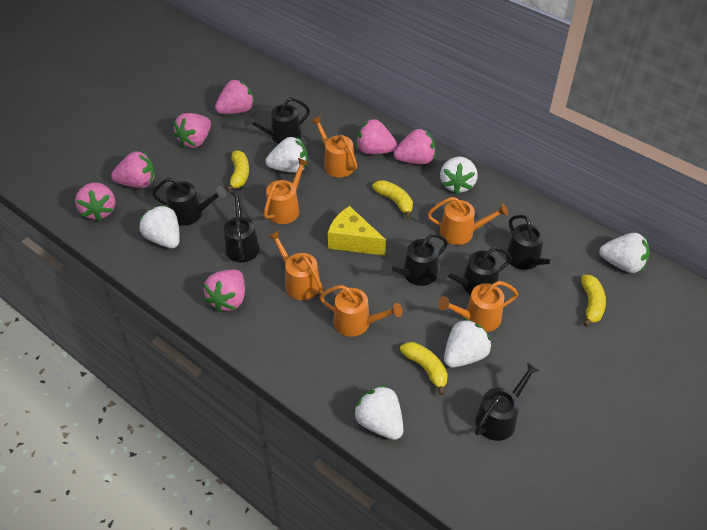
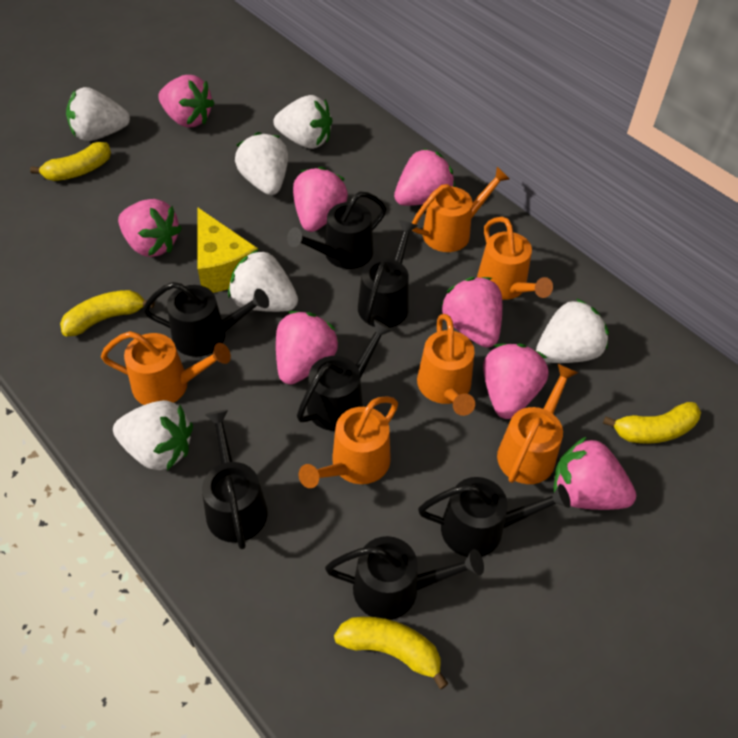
pink strawberry: [75,182,115,221] [111,151,155,188] [174,113,211,148] [204,269,245,312] [215,79,254,114] [356,119,397,154] [394,129,436,164] = 7 -> [118,199,182,257] [158,75,214,128] [276,311,339,385] [293,167,348,232] [394,148,455,206] [441,277,502,348] [483,344,548,419] [554,436,636,510] = 8

